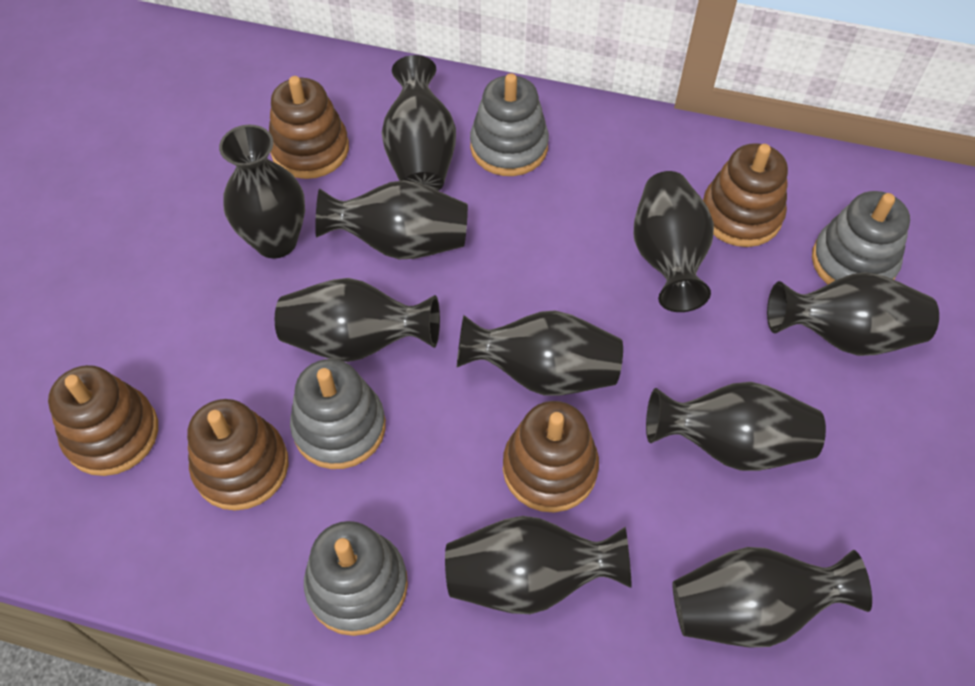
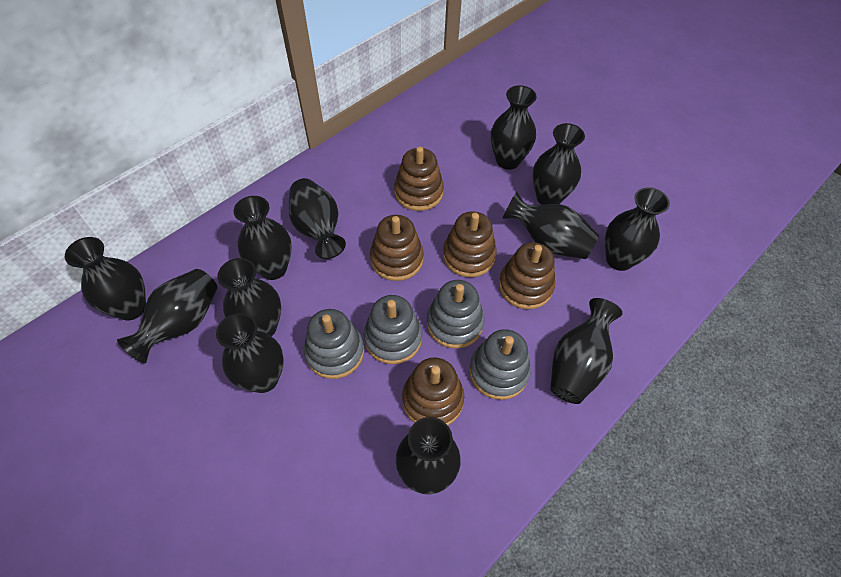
black vase: [219,125,305,259] [275,278,440,362] [315,180,468,259] [382,55,456,191] [445,516,632,614] [457,310,623,396] [634,171,714,312] [646,382,826,471] [672,547,872,648] [767,272,939,356] = 10 -> [65,237,146,320] [117,269,218,363] [216,313,284,393] [217,258,281,336] [234,196,292,280] [289,178,346,259] [396,417,461,494] [491,85,537,170] [503,192,599,259] [533,123,585,205] [550,298,622,404] [605,187,670,271] = 12

